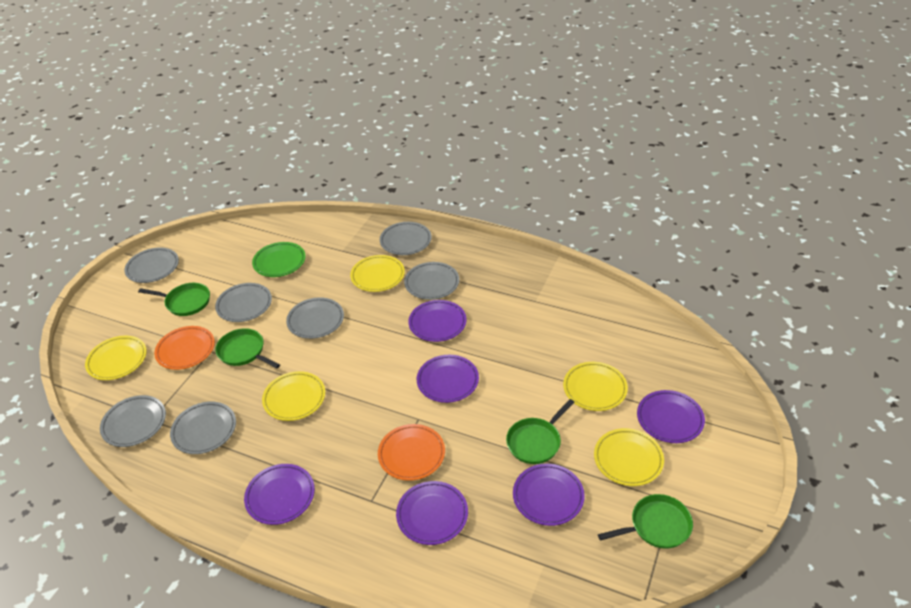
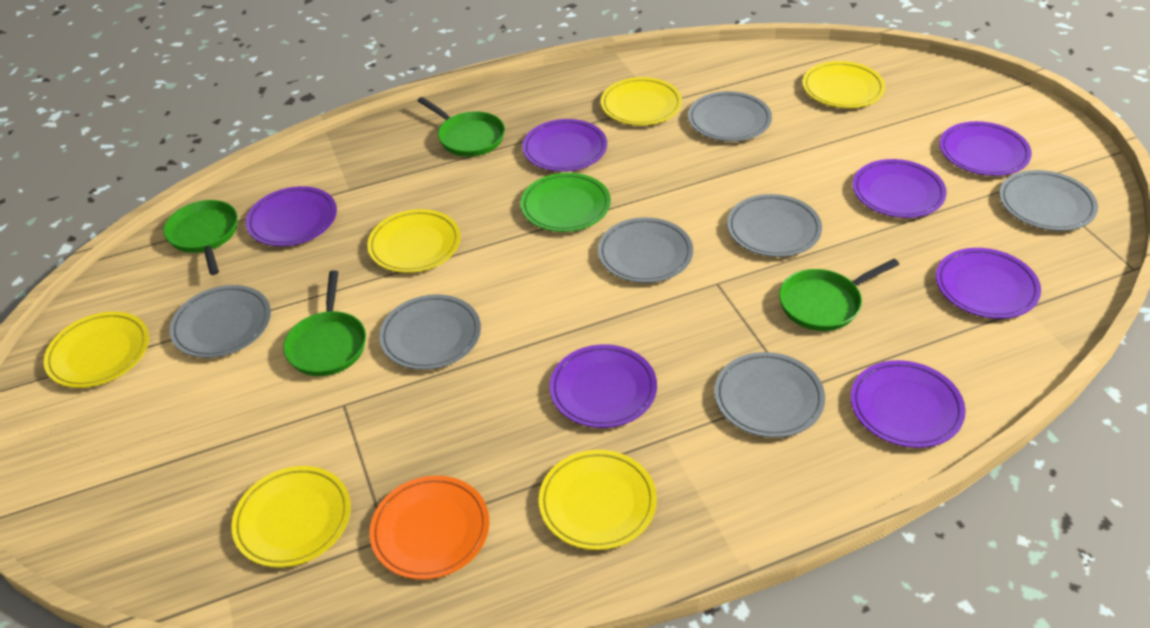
orange plate: [154,326,215,370] [378,424,445,481] = 2 -> [369,476,489,580] = 1
purple plate: [244,464,315,525] [396,481,468,545] [408,300,467,342] [417,355,479,403] [513,464,585,526] [637,390,705,443] = 6 -> [246,186,337,246] [522,119,607,172] [550,344,657,428] [851,360,966,448] [853,159,947,218] [936,248,1041,319] [940,121,1032,176] = 7
yellow plate: [85,336,147,380] [262,371,325,421] [350,255,405,292] [563,362,628,411] [594,428,664,486] = 5 -> [44,312,149,388] [231,466,351,568] [367,209,461,273] [539,450,657,550] [601,77,682,125] [802,61,885,108] = 6

